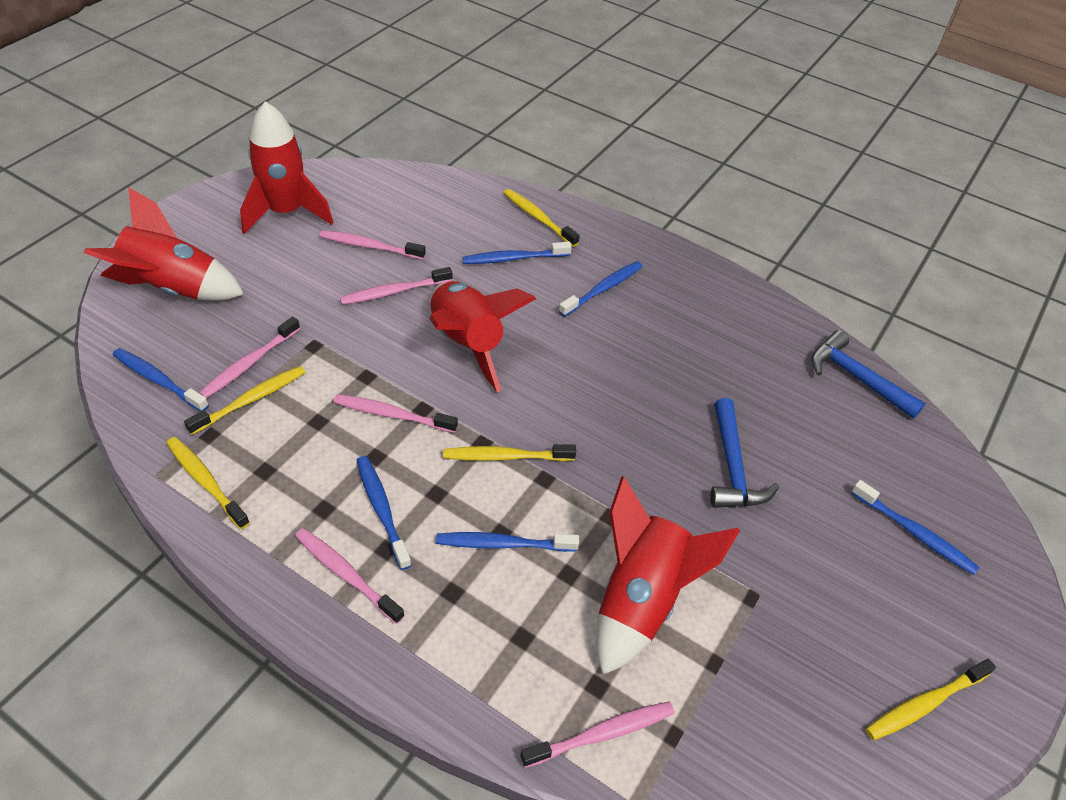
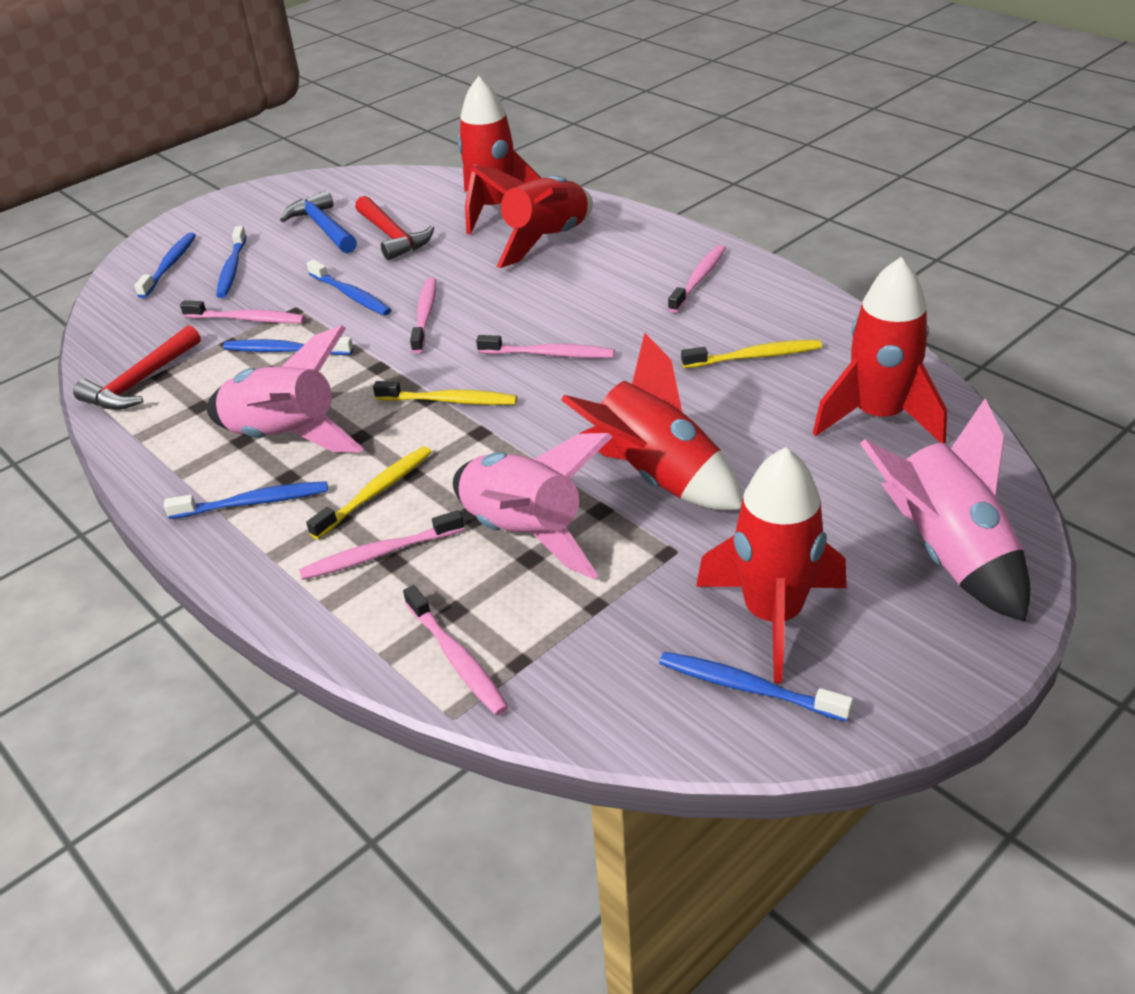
blue hammer: [710,398,779,508] [811,330,926,419] = 2 -> [280,190,357,253] = 1
pink rocket: none = 0 -> [207,325,364,453] [453,433,612,580] [860,398,1031,622] = 3
red hammer: none = 0 -> [73,325,201,410] [355,196,434,260] = 2
red rocket: [84,187,244,300] [240,101,333,234] [429,281,536,392] [596,476,740,675] = 4 -> [457,76,541,235] [470,165,593,268] [561,333,742,510] [696,447,846,683] [813,257,947,443] = 5
yellow toothbrush: [167,437,250,529] [184,366,305,435] [443,444,576,461] [504,189,580,247] [866,659,996,740] = 5 -> [306,446,432,539] [373,381,517,405] [681,340,822,368] = 3

